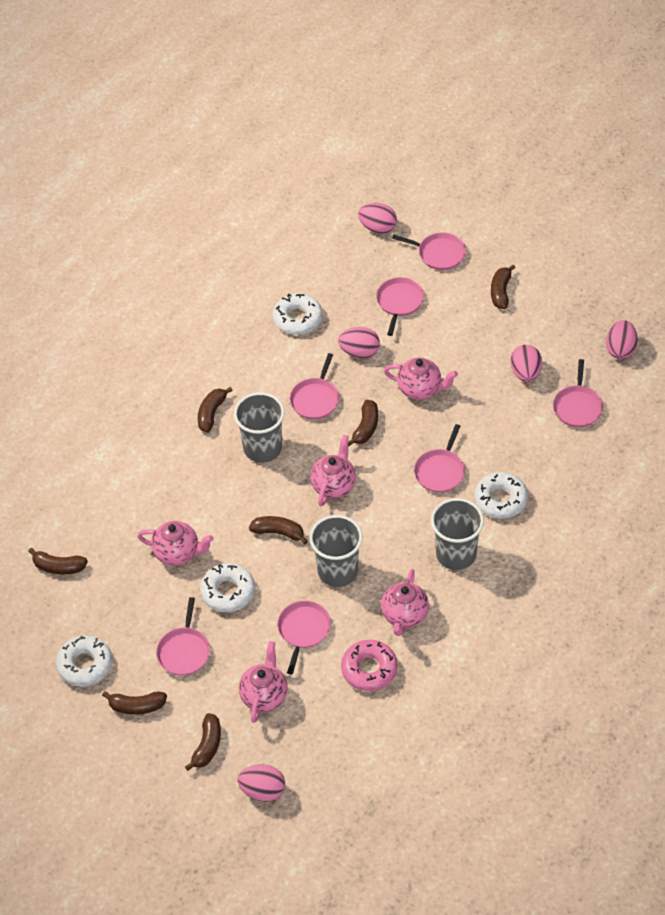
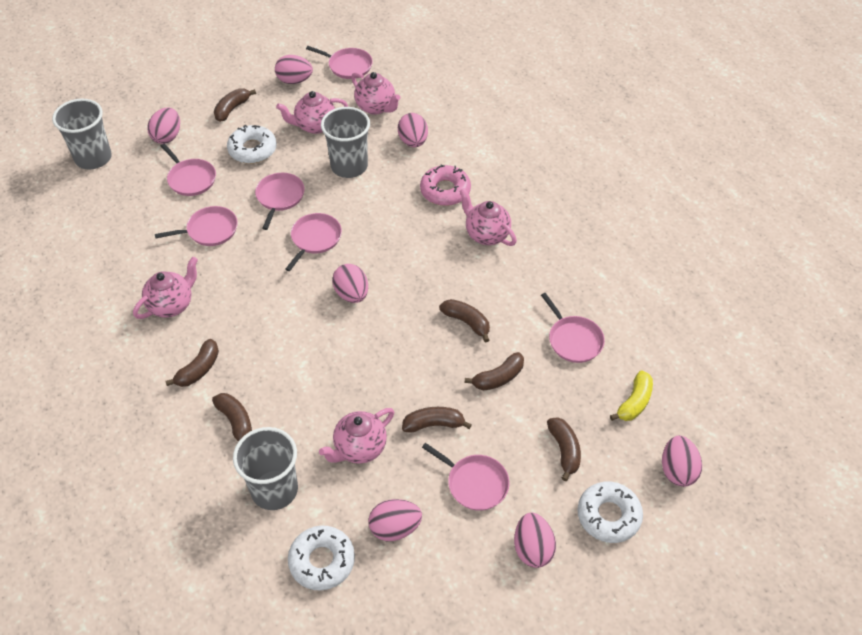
pink egg: [237,765,285,802] [338,327,380,358] [358,203,397,234] [510,345,542,382] [606,320,638,359] = 5 -> [147,108,180,144] [275,55,313,84] [332,264,368,303] [368,499,422,541] [398,113,428,147] [514,513,556,568] [662,436,702,487] = 7
white donut: [56,635,112,687] [200,563,255,612] [273,293,323,335] [474,472,528,519] = 4 -> [227,125,277,164] [288,526,355,590] [577,482,643,543] = 3
yellow banana: none = 0 -> [610,371,653,421] = 1

